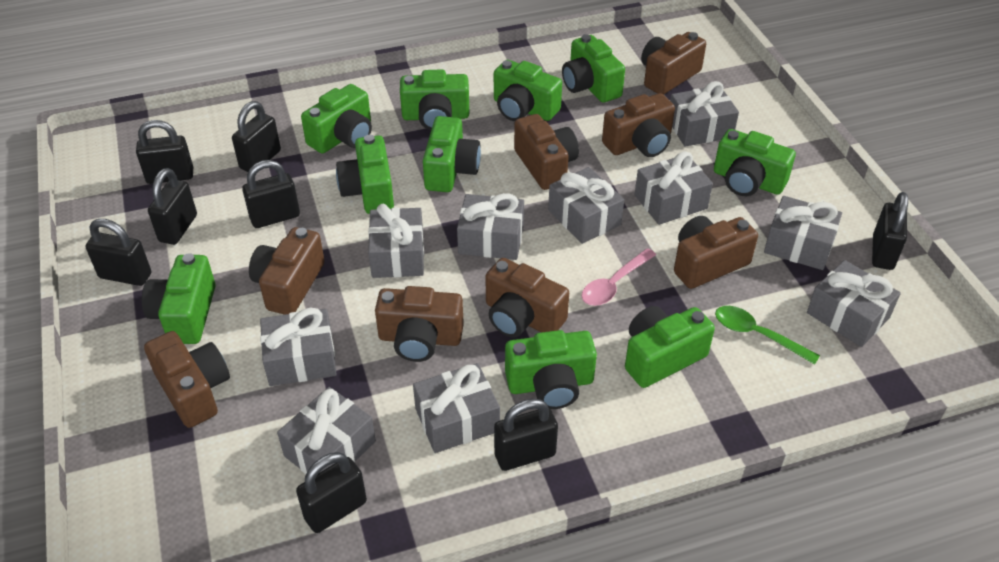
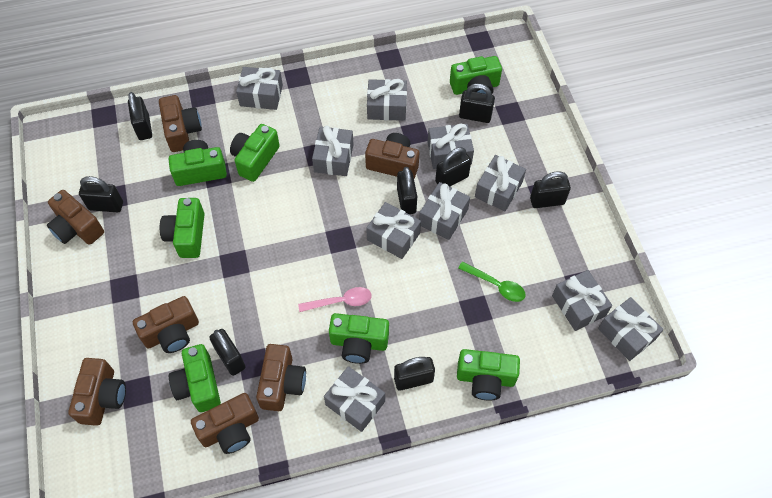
brown camera: [144,331,230,428] [249,227,325,315] [375,286,464,362] [485,258,569,338] [514,114,579,190] [602,93,675,157] [641,32,706,95] [674,216,758,289] = 8 -> [47,190,104,245] [68,358,126,426] [133,296,199,353] [159,95,202,152] [191,393,259,454] [256,344,306,411] [365,133,419,178] = 7
green camera: [142,253,215,344] [301,84,372,154] [336,135,394,214] [400,69,470,130] [423,116,481,192] [494,60,562,121] [505,330,597,409] [562,34,625,103] [625,306,715,388] [714,129,796,196] = 10 -> [160,198,204,258] [169,140,227,186] [169,344,221,412] [230,124,280,182] [329,313,389,364] [450,56,502,95] [457,349,520,401] = 7

